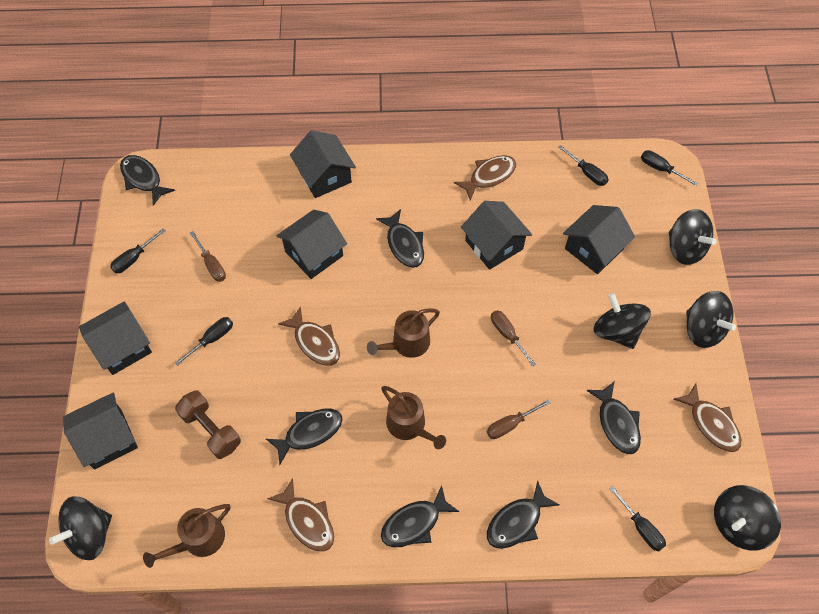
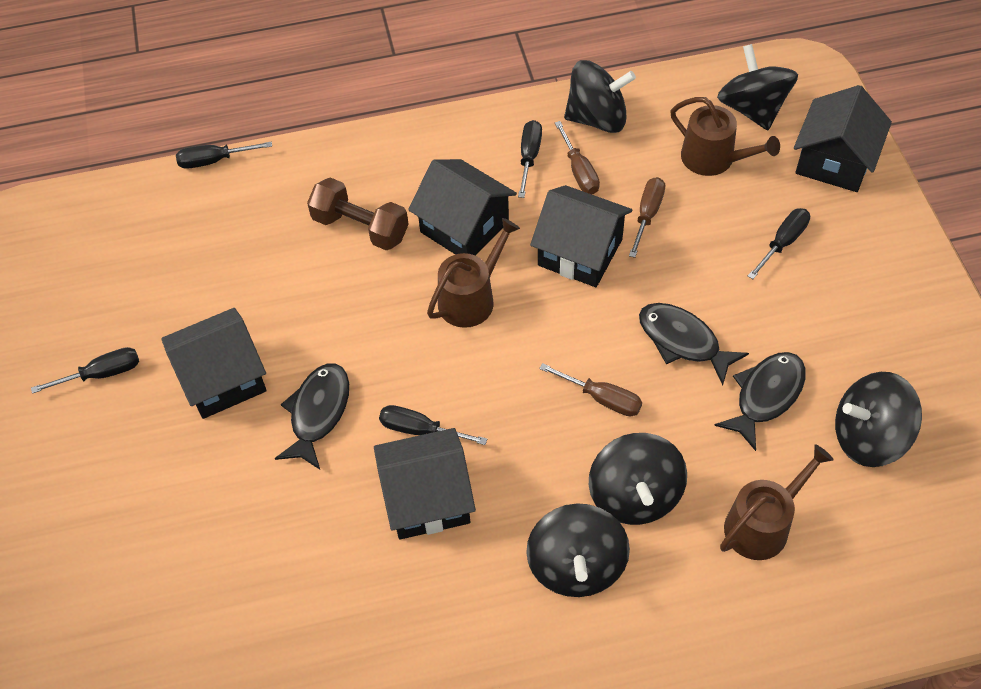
black fish: [120,155,175,206] [266,409,343,465] [376,209,424,268] [381,485,460,548] [487,481,560,549] [586,381,641,454] = 6 -> [275,363,349,469] [639,303,749,385] [714,352,806,451] = 3
black house: [63,392,138,470] [79,301,152,375] [276,210,347,279] [290,130,356,198] [461,201,532,270] [563,205,635,274] = 6 -> [161,308,267,419] [374,428,476,540] [408,159,517,256] [530,185,632,287] [794,85,892,192] = 5
brown fish: [267,478,335,552] [278,306,340,366] [454,155,516,201] [673,383,742,452] = 4 -> none = 0

